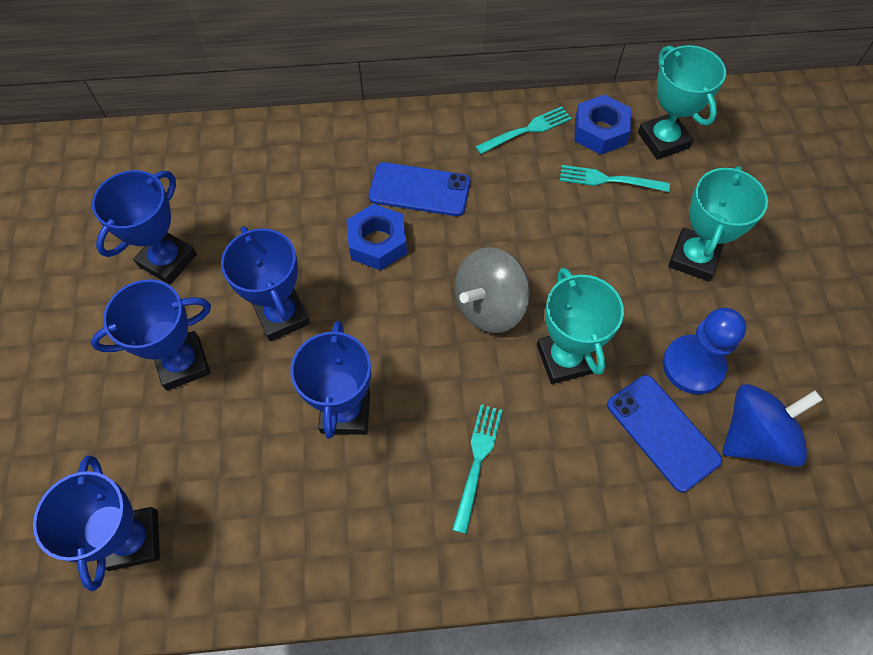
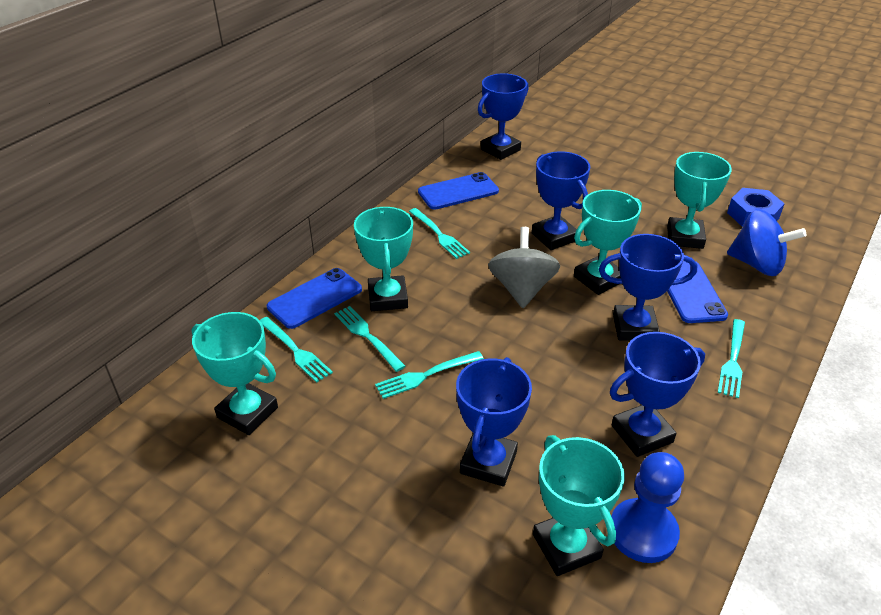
blue nut: [347,204,407,270] [575,94,631,155] = 2 -> [727,188,785,227] = 1
blue phone: [369,162,470,216] [607,375,722,492] = 2 -> [267,268,362,329] [418,172,499,210] [667,261,728,323] = 3
turquoise fork: [452,404,503,534] [475,106,572,154] [560,165,670,192] = 3 -> [260,317,333,383] [334,306,405,372] [375,351,484,399] [409,208,470,259] [718,319,745,398] = 5
turquoise trophy: [537,268,624,384] [638,45,726,160] [668,166,768,281] = 3 -> [191,312,278,435] [354,207,413,311] [533,435,625,576] [574,190,642,295] [667,152,732,249] = 5

